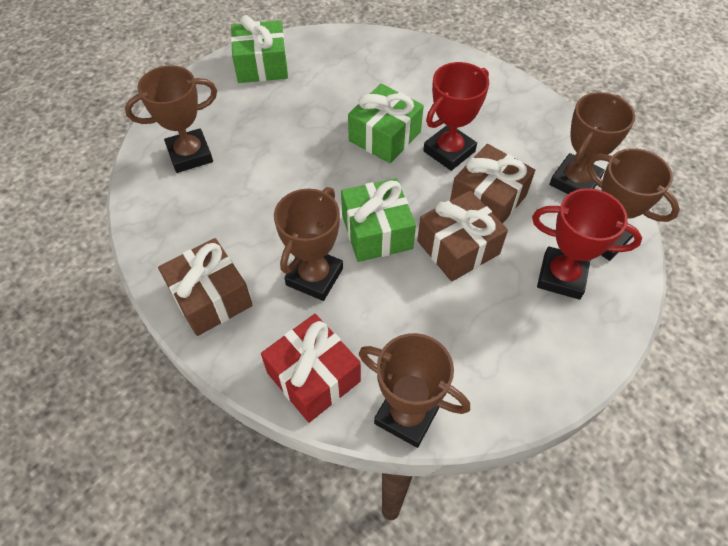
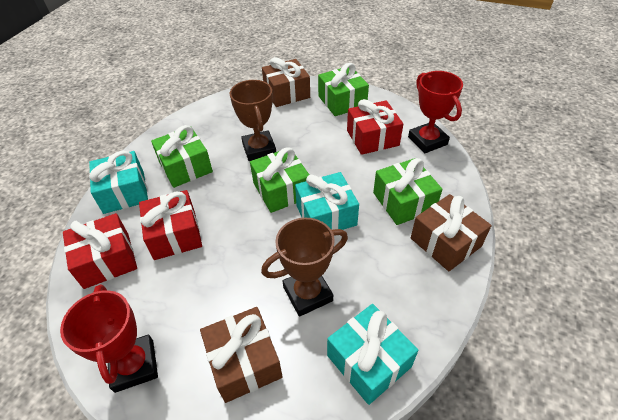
brown trophy: [125,65,217,173] [274,187,343,301] [359,333,470,448] [549,92,635,194] [587,148,680,261] = 5 -> [230,80,276,161] [261,218,348,317] = 2
green gift: [231,15,288,83] [341,178,416,262] [348,84,424,163] = 3 -> [151,125,213,188] [250,147,309,213] [318,63,369,116] [373,158,443,225] = 4
red gift: [261,314,361,423] = 1 -> [63,213,137,289] [139,190,202,260] [347,99,403,155] = 3
turquoise gift: none = 0 -> [89,151,148,214] [295,172,359,230] [327,304,418,405] = 3

